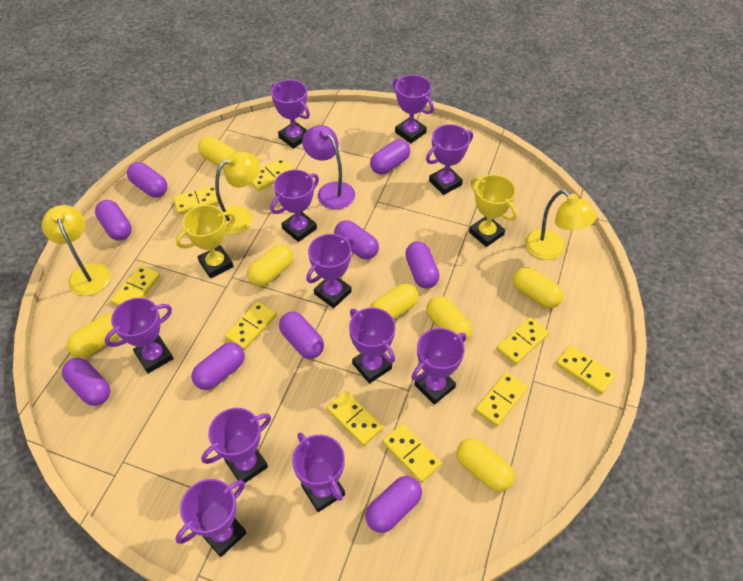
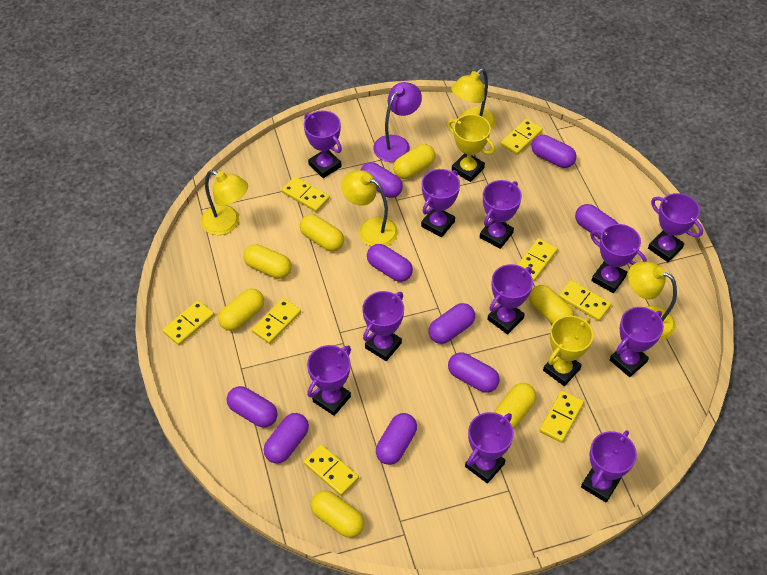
yellow domino: [111,265,160,306] [173,185,222,215] [225,301,277,350] [251,158,294,191] [326,391,383,446] [383,424,442,483] [475,372,528,426] [497,317,549,365] [556,345,616,394] = 9 -> [163,300,214,345] [252,298,301,344] [282,176,330,212] [304,444,359,496] [501,119,543,155] [518,238,558,281] [539,391,584,443] [559,280,611,321] = 8
yellow lamp: [42,205,111,296] [215,151,260,235] [525,190,597,260] = 3 -> [201,170,248,235] [341,170,398,246] [451,68,496,129] [628,262,677,341] = 4

